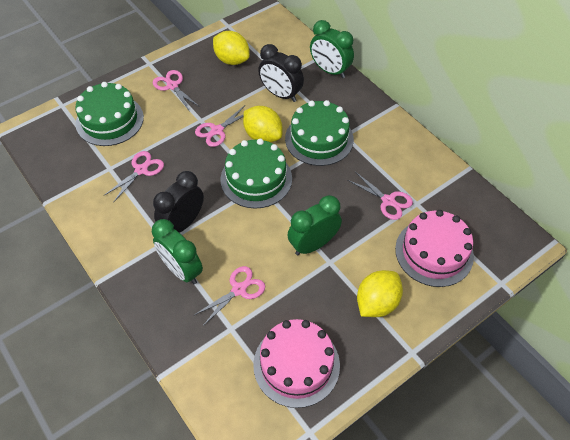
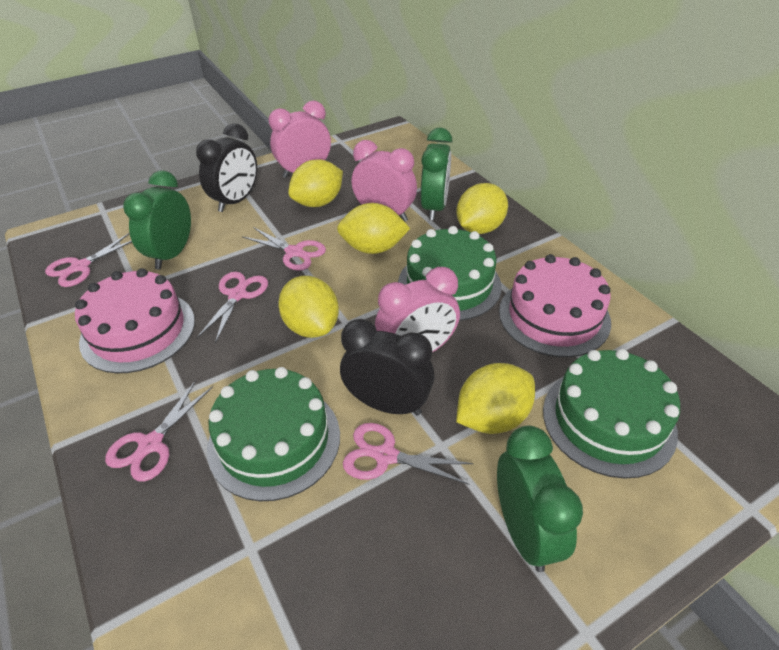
pink clock: none = 0 -> [268,101,331,178] [352,140,417,222] [375,267,460,353] = 3
yellow lemon: [213,31,250,65] [243,106,282,143] [357,270,403,317] = 3 -> [278,276,339,338] [288,160,343,207] [337,203,410,254] [456,183,508,234] [456,363,535,434] = 5

